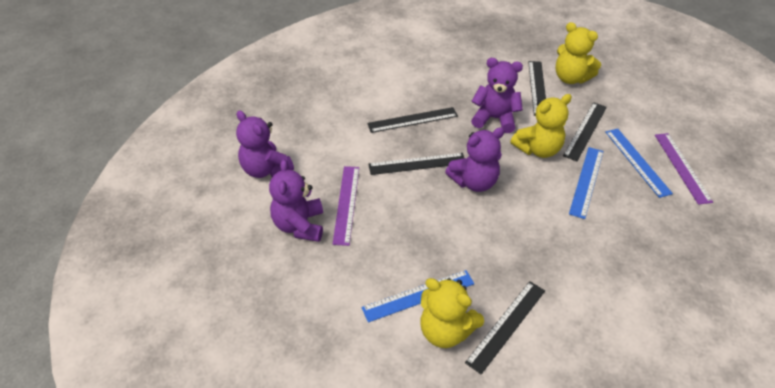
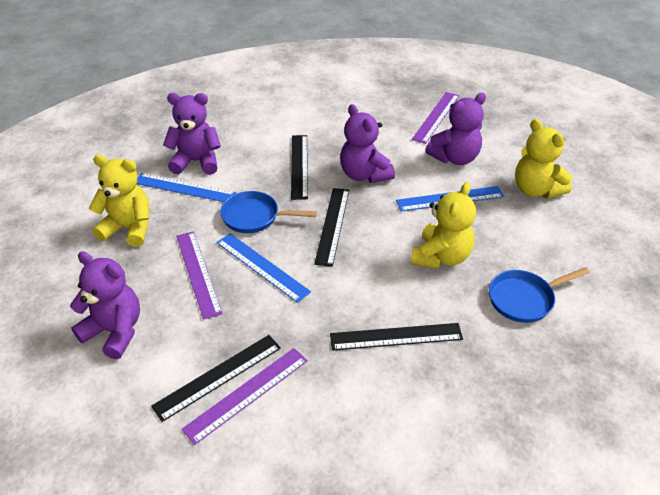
black ruler: [367,107,458,133] [368,153,464,175] [465,281,545,374] [528,61,546,116] [563,102,607,161] = 5 -> [151,335,281,422] [291,135,308,200] [314,188,349,267] [330,323,463,351] = 4
blue pan: none = 0 -> [220,191,317,233] [489,267,590,323] = 2
purple ruler: [333,166,359,246] [655,133,713,205] = 2 -> [176,231,223,320] [182,348,308,445] [412,92,459,144] = 3

